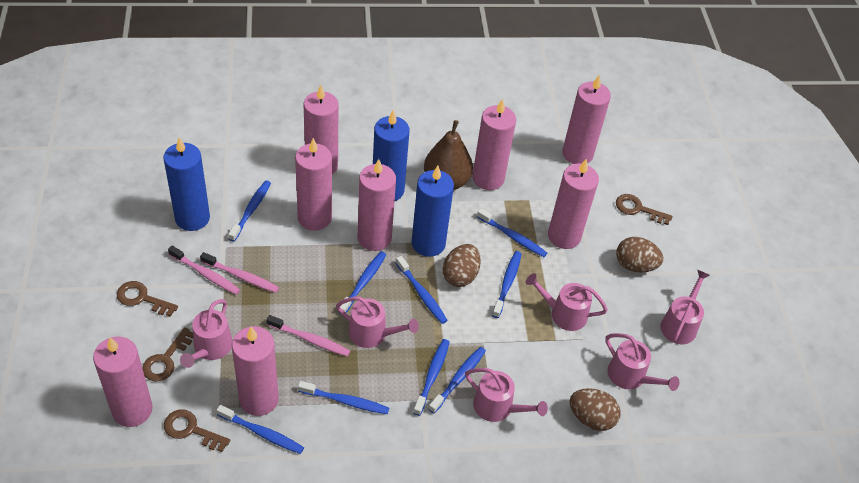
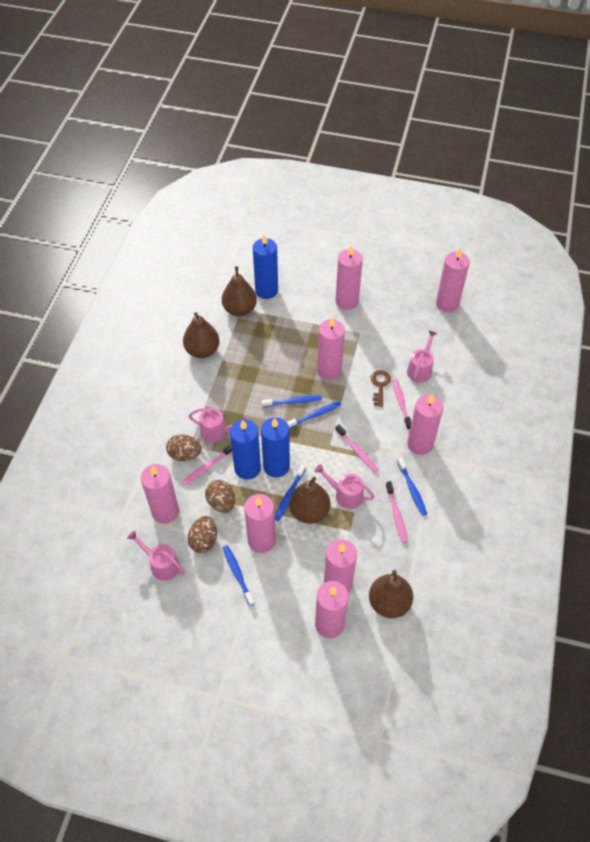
blue toothbrush: [217,405,304,454] [228,181,271,242] [298,381,389,414] [338,251,387,314] [396,256,448,324] [413,339,449,416] [429,347,486,413] [477,208,547,257] [492,251,522,318] = 9 -> [223,545,255,606] [261,395,322,407] [275,464,306,521] [287,402,341,429] [397,457,427,516] = 5
brown key: [117,281,178,317] [142,327,193,381] [164,409,230,452] [616,194,673,225] = 4 -> [371,370,391,407] = 1
brown pear: [424,120,473,190] = 1 -> [183,312,220,358] [222,266,257,317] [289,476,330,524] [369,570,413,618] = 4
pink toothbrush: [168,246,240,295] [200,252,279,293] [267,315,350,357] = 3 -> [182,444,232,486] [335,424,379,473] [386,481,408,543] [392,378,411,430] = 4
pink watering can: [180,299,232,368] [336,297,419,348] [465,368,548,422] [526,273,608,331] [605,333,679,391] [661,270,710,344] = 6 -> [127,531,185,581] [189,408,245,442] [315,464,375,509] [407,330,437,383] = 4

